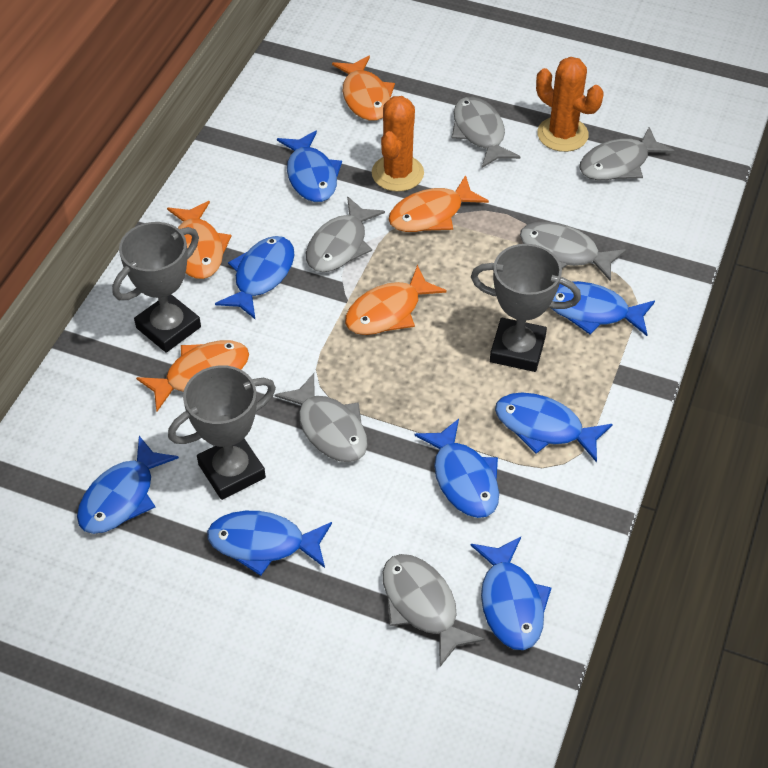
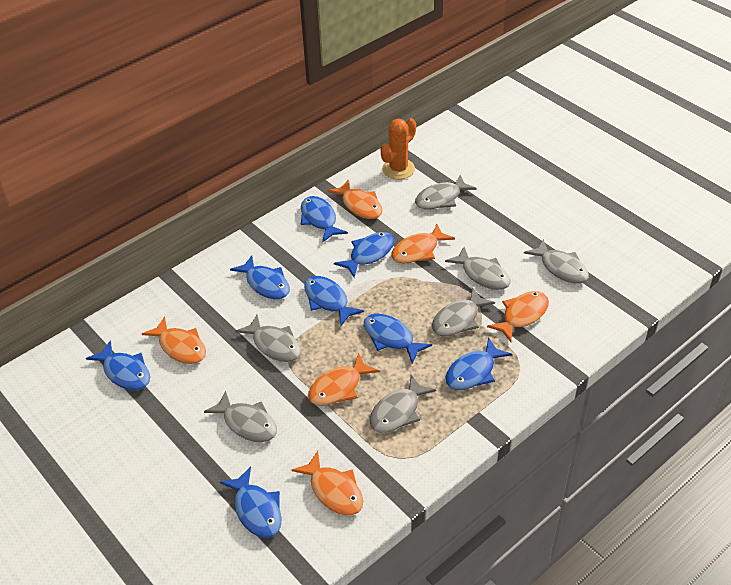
grey fish: [275,373,368,462] [306,197,385,272] [383,554,485,667] [452,97,520,168] [520,221,626,282] [579,127,675,180] = 6 -> [204,390,277,442] [235,315,301,362] [369,374,436,433] [415,175,477,209] [432,287,495,336] [445,247,510,290] [524,239,589,284] = 7
grey trophy: [112,222,201,353] [168,365,276,500] [471,244,581,372] = 3 -> none = 0
orange cactus: [372,96,424,192] [536,57,603,152] = 2 -> [381,118,416,180] = 1
orange fish: [136,340,249,412] [167,201,232,279] [332,56,395,121] [345,265,447,335] [388,175,489,232] = 5 -> [142,316,206,364] [291,451,363,515] [308,353,380,406] [328,180,383,219] [391,224,455,264] [487,291,549,342] = 6

